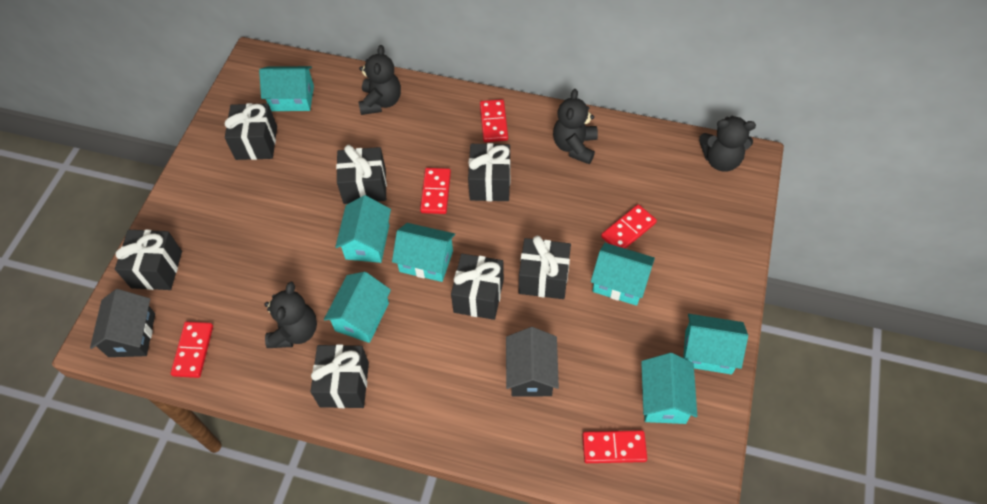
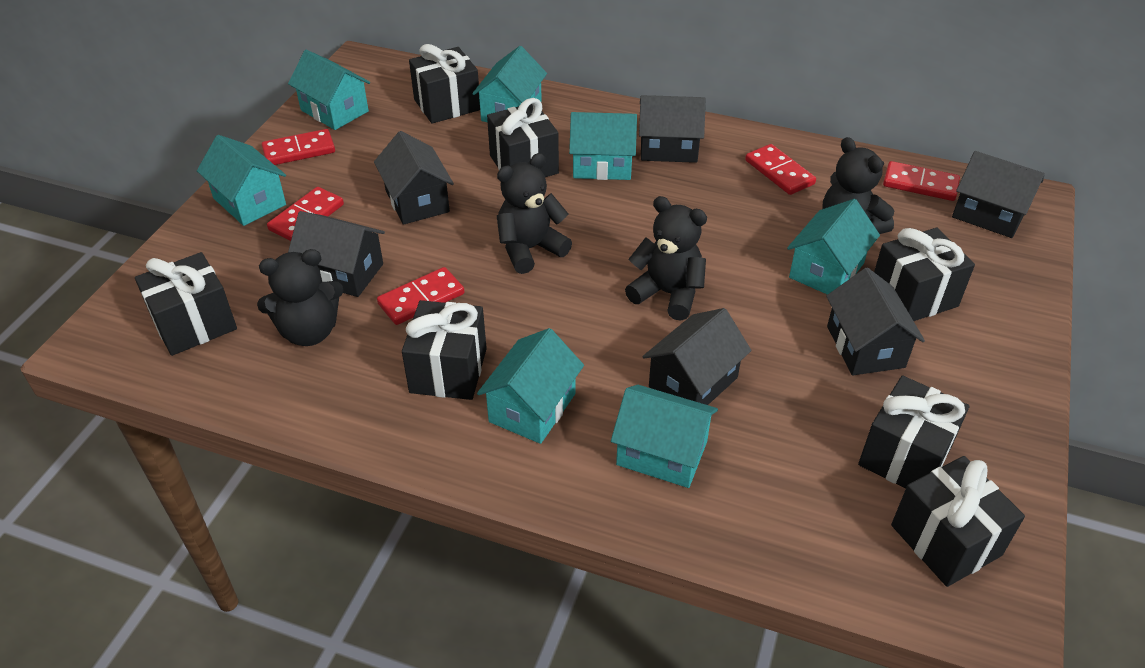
black house: [90,289,155,357] [506,327,559,396] = 2 -> [288,211,385,297] [374,131,454,225] [639,95,706,163] [643,308,751,405] [826,268,925,376] [952,151,1045,238] = 6

